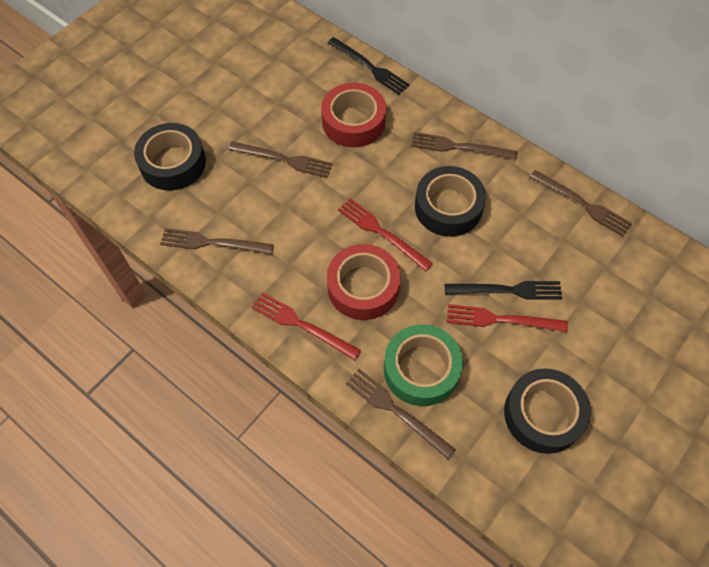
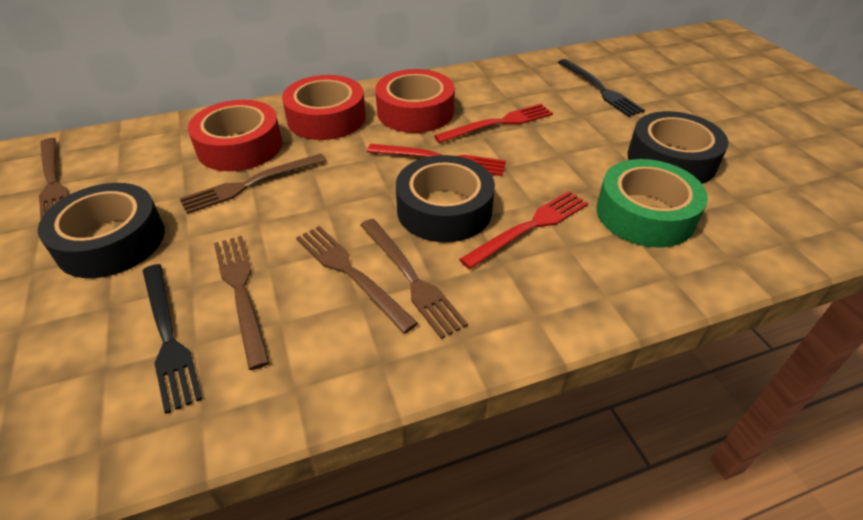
red tape: [321,83,386,147] [327,244,401,320] = 2 -> [188,100,282,171] [282,75,366,140] [375,69,455,133] = 3

